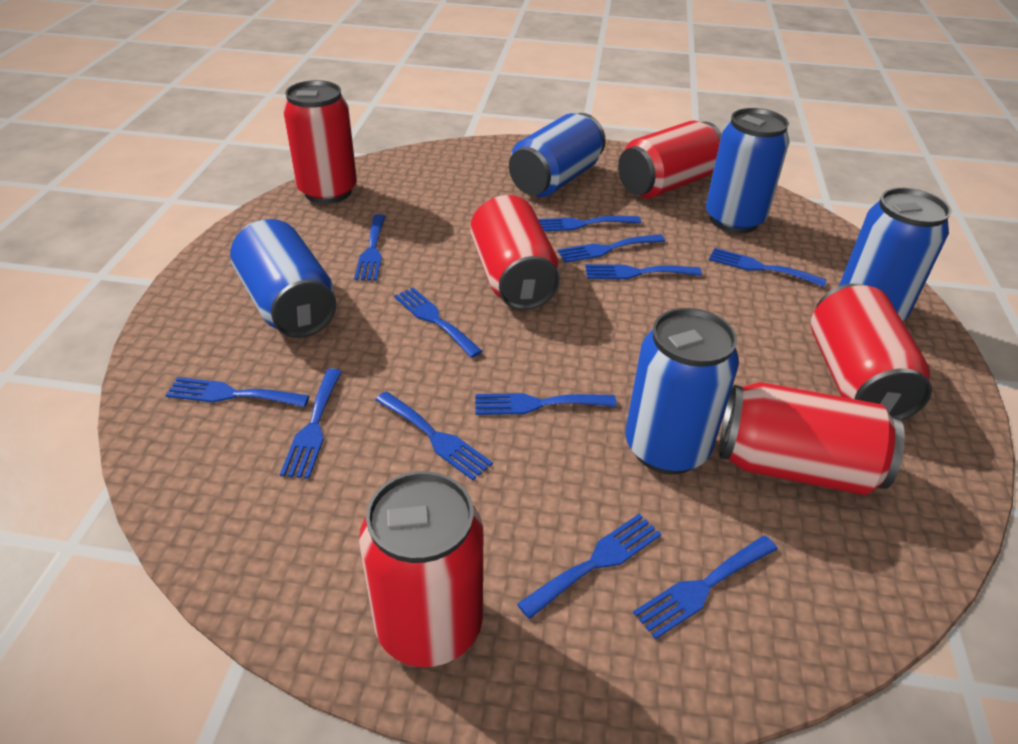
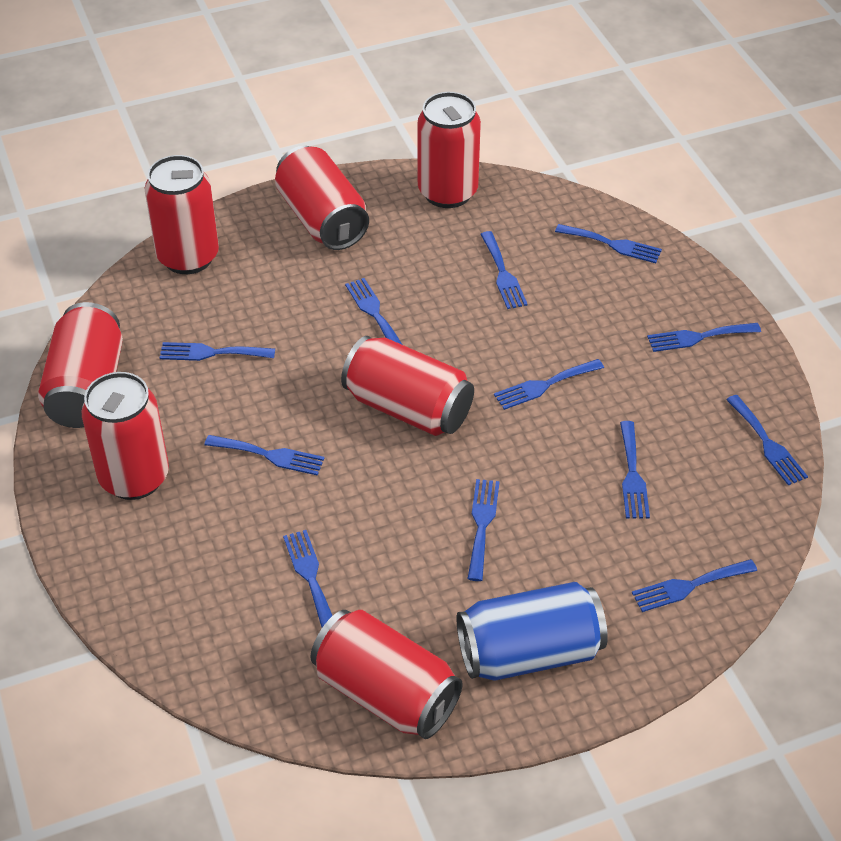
blue can: [230,219,336,338] [509,113,606,197] [625,308,739,475] [706,108,789,233] [839,188,951,321] = 5 -> [456,582,608,681] = 1
red can: [283,80,357,204] [359,471,483,667] [470,195,560,310] [618,121,722,198] [719,382,905,495] [811,283,932,421] = 6 -> [38,302,123,428] [81,372,169,500] [144,155,219,274] [275,146,369,250] [310,610,462,739] [341,336,474,436] [418,92,481,208] = 7

